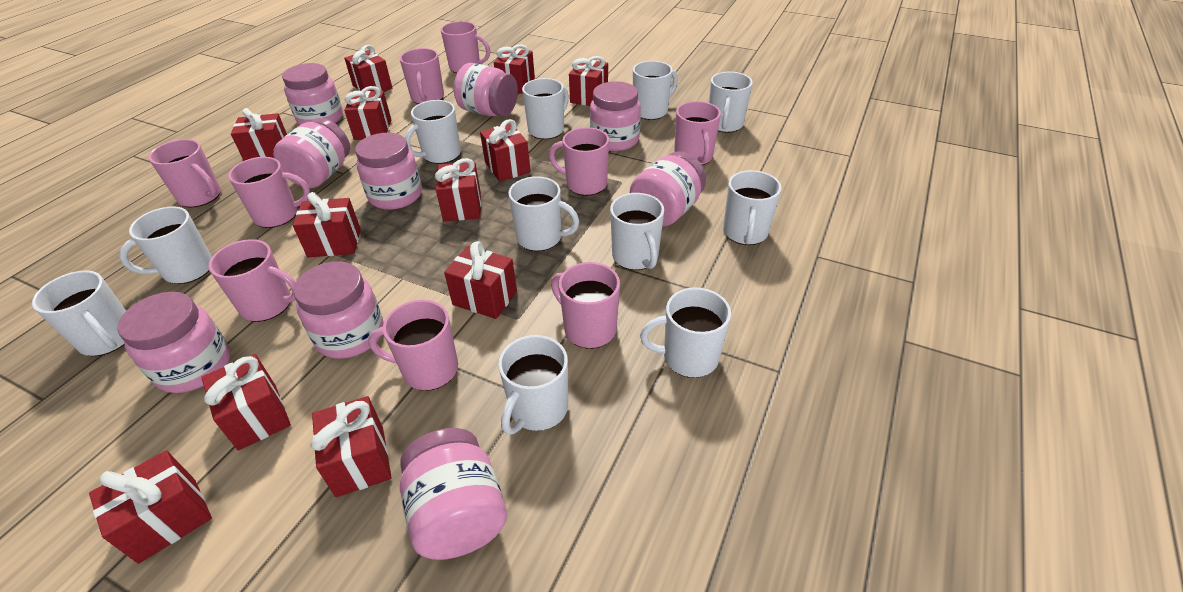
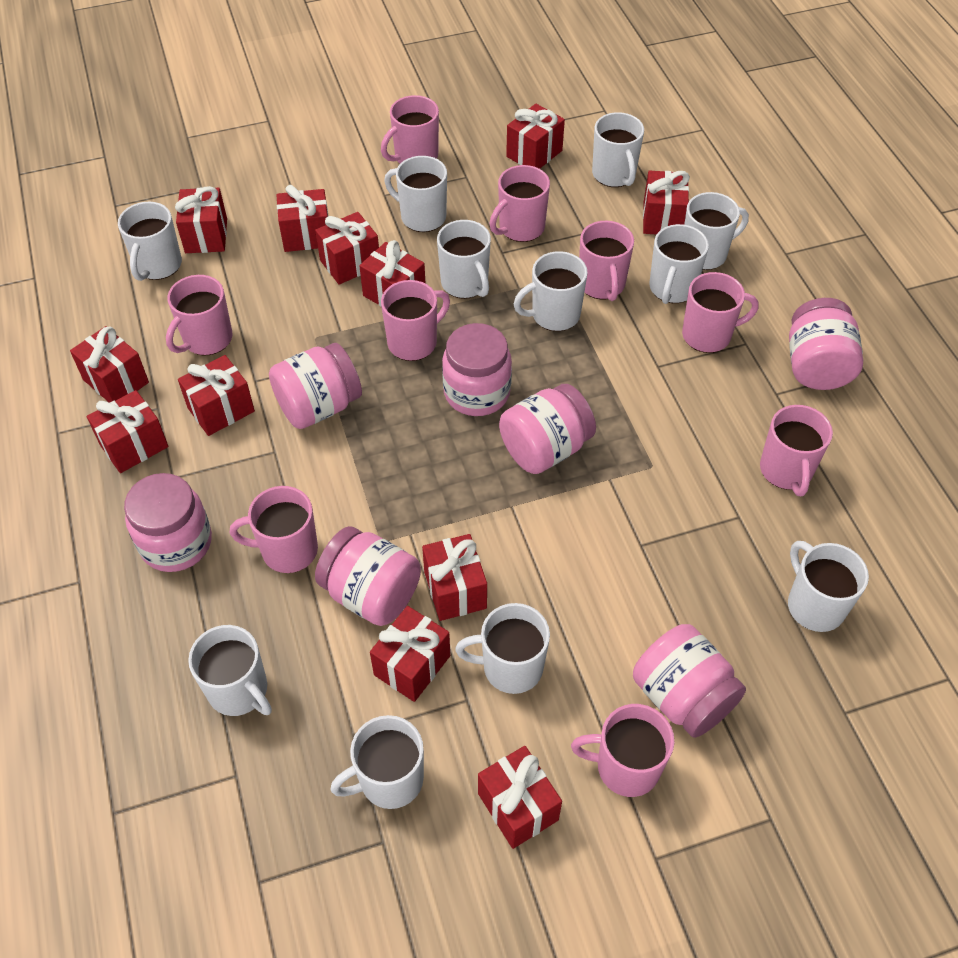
pink jar: [117,292,230,393] [273,118,350,188] [282,63,343,125] [293,261,384,359] [355,133,422,210] [400,428,507,560] [454,63,518,117] [590,81,641,151] [630,151,706,227] = 9 -> [124,473,212,572] [269,343,362,429] [315,526,421,626] [442,323,512,416] [499,384,596,474] [633,624,746,738] [789,298,863,390] = 7

